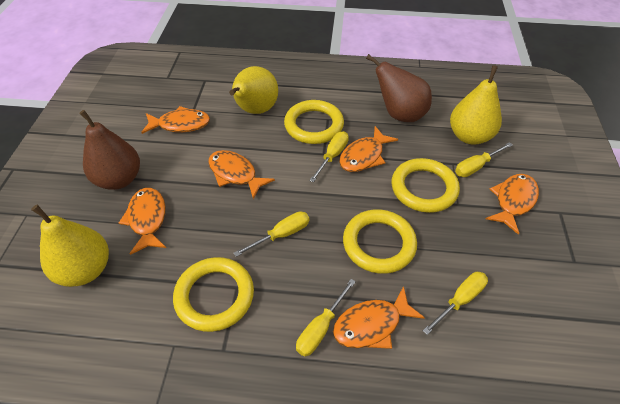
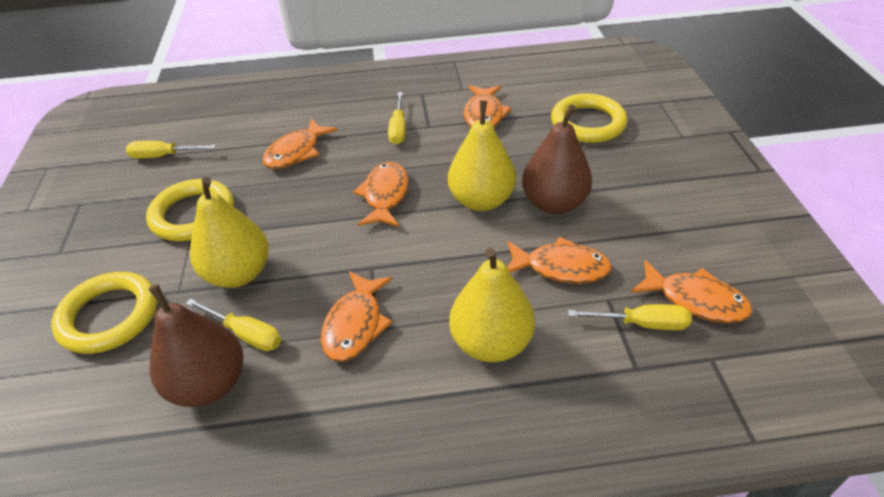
yellow ring: [173,257,254,332] [284,100,344,144] [343,209,417,274] [391,158,460,213] = 4 -> [51,272,157,354] [146,179,234,241] [551,93,628,143] = 3
yellow screwdriver: [234,211,309,257] [296,279,356,357] [309,131,349,183] [423,272,488,335] [455,142,512,177] = 5 -> [126,141,216,159] [186,299,281,351] [388,92,406,145] [568,304,692,330] = 4

